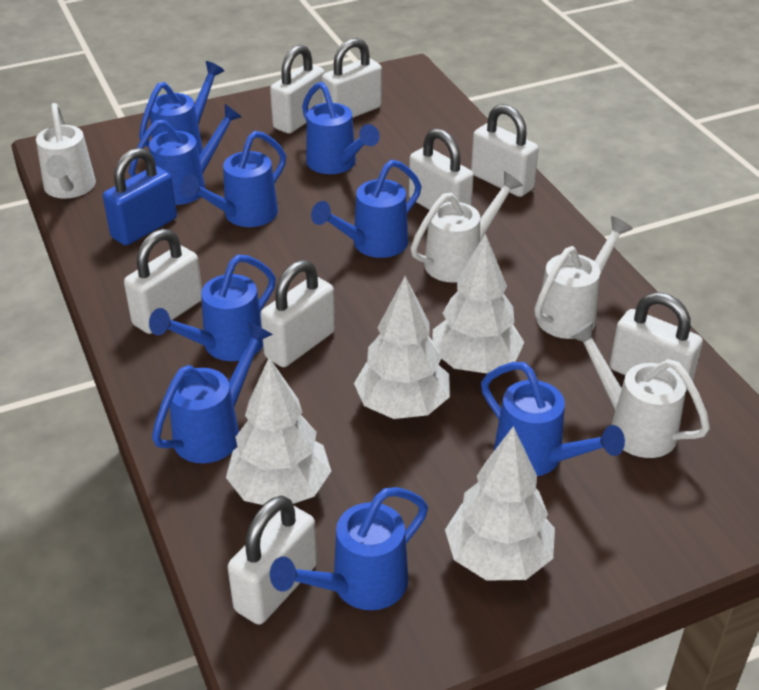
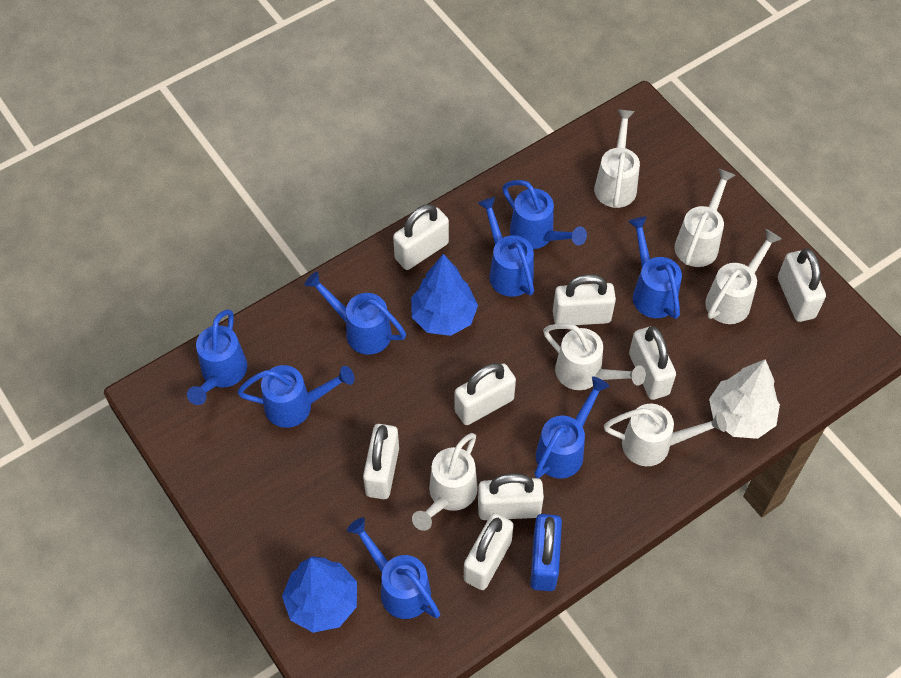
blue tree: none = 0 -> [282,556,357,633] [411,254,478,336] = 2
blue watering can: [128,104,242,205] [139,61,224,155] [149,255,276,361] [152,321,273,463] [180,131,286,227] [270,487,428,610] [302,82,380,174] [311,160,422,258] [481,362,625,476] = 9 -> [187,309,247,405] [237,365,355,428] [304,271,406,355] [347,517,440,619] [478,197,534,297] [502,180,587,249] [535,376,610,479] [628,217,682,319] = 8
white tree: [226,358,331,505] [354,276,450,419] [433,233,525,373] [445,426,555,581] = 4 -> [709,359,780,439] = 1
white watering can: [36,103,96,199] [411,171,523,283] [534,216,633,339] [569,322,710,458] = 4 -> [412,433,478,531] [543,323,646,390] [594,109,640,208] [604,404,727,466] [675,169,735,267] [705,229,782,324] = 6

